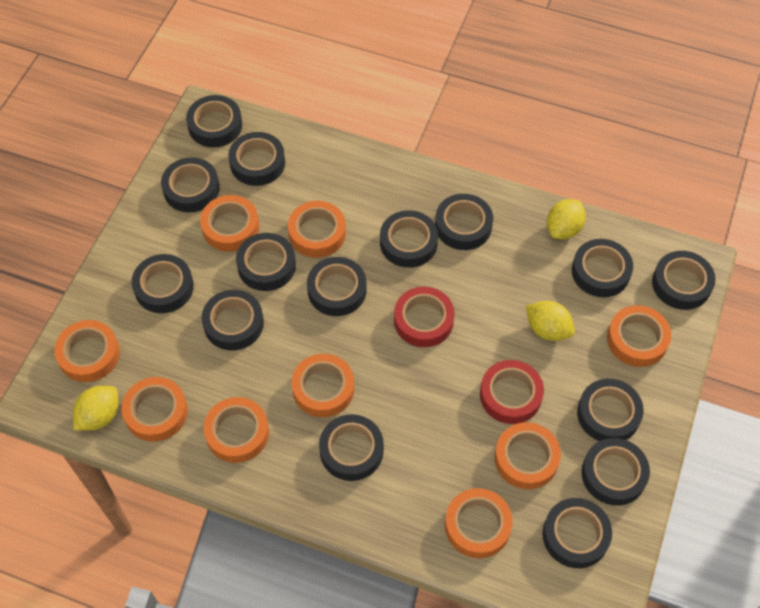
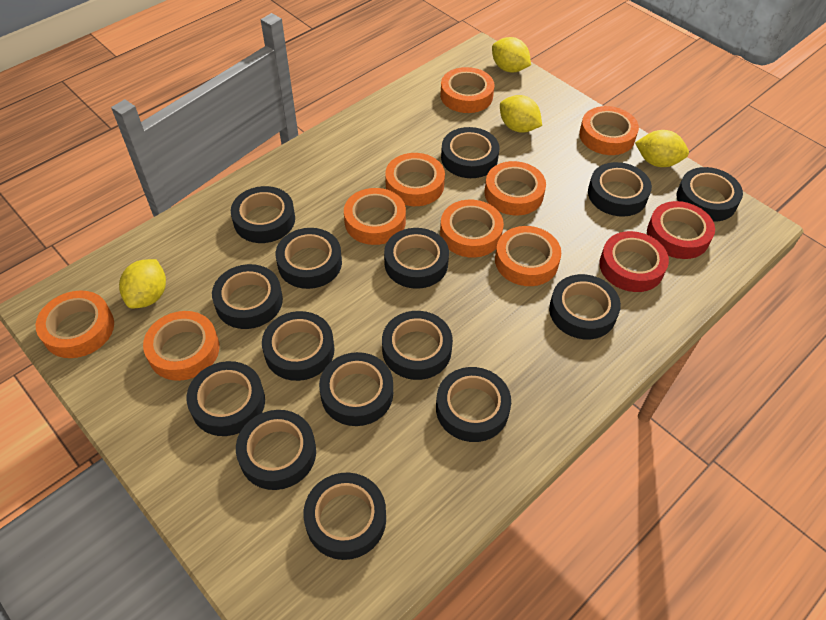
yellow lemon: [73,386,118,430] [526,301,575,341] [547,199,586,239] = 3 -> [119,259,166,309] [492,37,531,72] [500,95,542,133] [635,130,689,167] = 4

